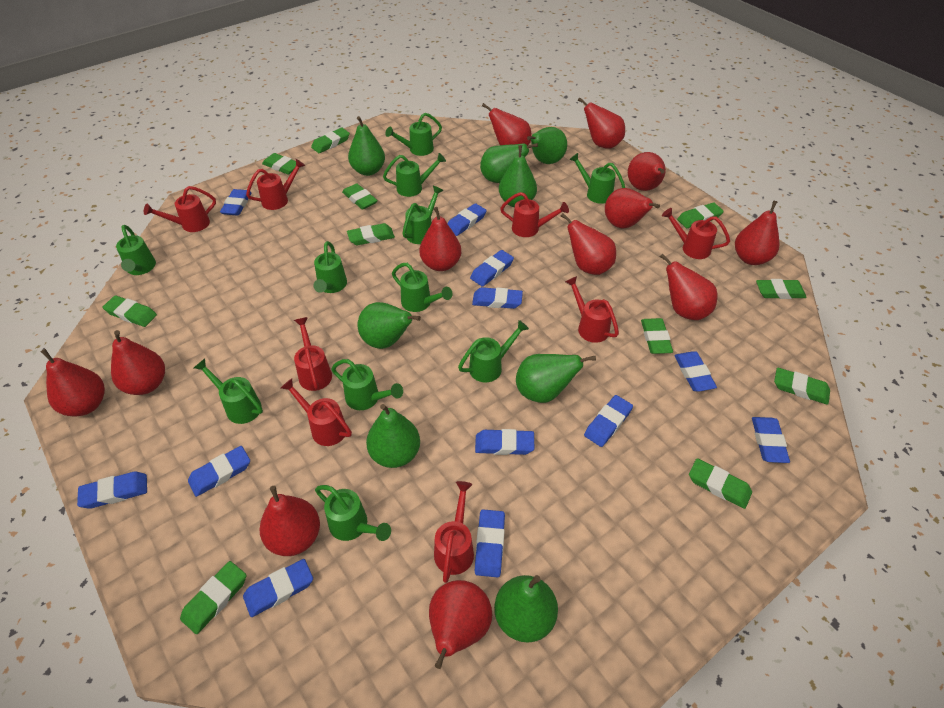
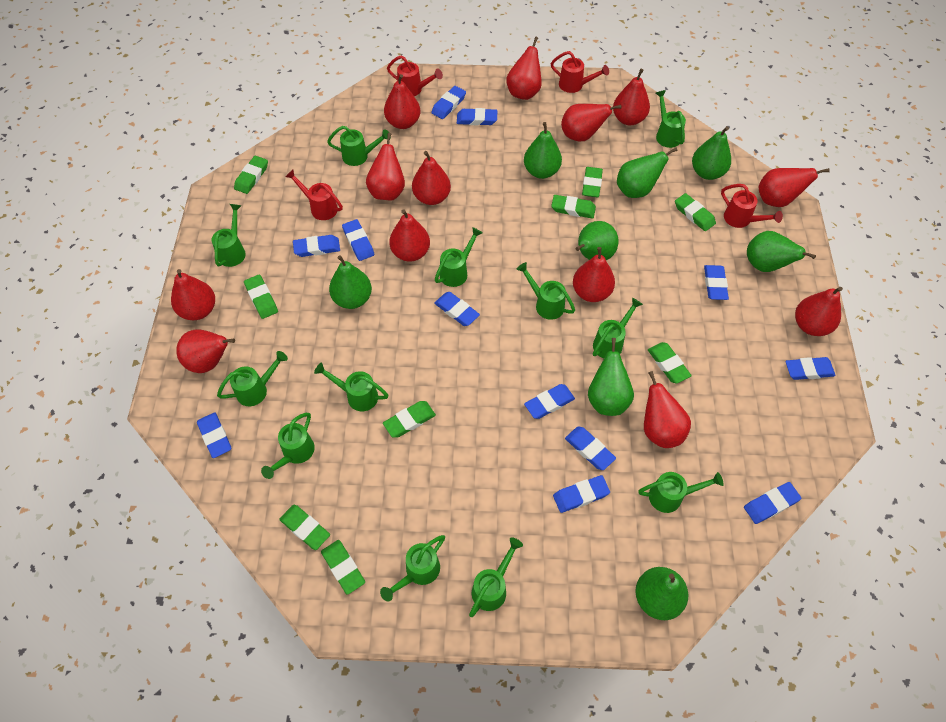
green eraser: [102,296,157,327] [180,561,246,634] [262,153,296,174] [311,128,350,153] [342,183,378,210] [347,223,395,245] [641,318,673,354] [677,202,724,228] [689,458,752,509] [756,279,807,299] [774,368,830,405] = 11 -> [234,156,268,194] [244,275,278,319] [279,504,330,550] [321,540,365,595] [383,401,436,438] [551,195,596,219] [582,167,603,197] [648,342,692,383] [675,193,716,231] = 9
green watering can: [116,225,156,275] [194,358,263,424] [313,241,347,293] [315,485,391,541] [331,359,403,410] [383,153,446,197] [385,113,442,156] [392,263,453,312] [402,186,444,244] [458,320,529,382] [569,153,625,204] = 11 -> [212,204,246,267] [217,351,288,406] [261,413,315,479] [314,362,389,411] [327,126,391,166] [380,535,445,602] [435,227,482,287] [469,538,523,617] [516,262,575,320] [593,298,643,358] [638,472,724,513] [656,90,686,148] = 12
red pear: [41,349,105,416] [111,330,165,395] [260,486,320,556] [419,207,461,271] [429,580,492,669] [482,103,532,146] [561,213,616,275] [578,97,625,149] [605,188,660,228] [628,152,666,191] [660,253,717,320] [735,201,780,265] = 12 -> [171,269,215,320] [176,329,235,373] [366,133,405,201] [384,74,420,129] [389,209,430,262] [412,151,451,205] [506,37,542,100] [561,104,621,141] [573,247,615,302] [613,69,650,125] [644,371,691,448] [759,168,830,207] [795,287,843,336] = 13
red watering can: [144,186,216,232] [246,159,305,210] [281,378,352,446] [294,317,332,391] [434,481,474,583] [500,192,569,237] [565,276,619,343] [662,208,730,259] = 8 -> [285,170,343,220] [387,55,443,96] [551,51,609,93] [721,184,783,228] = 4

